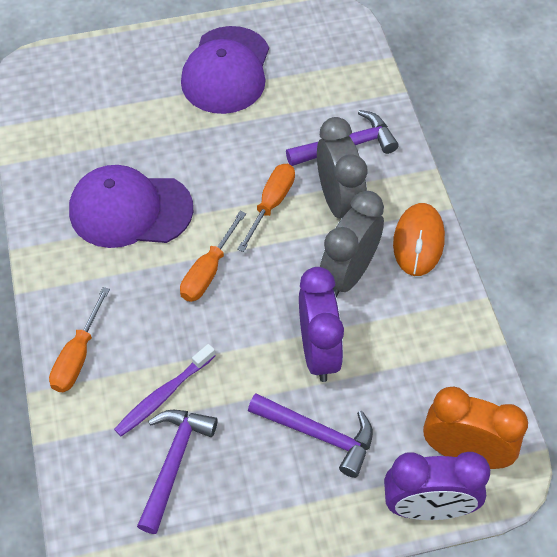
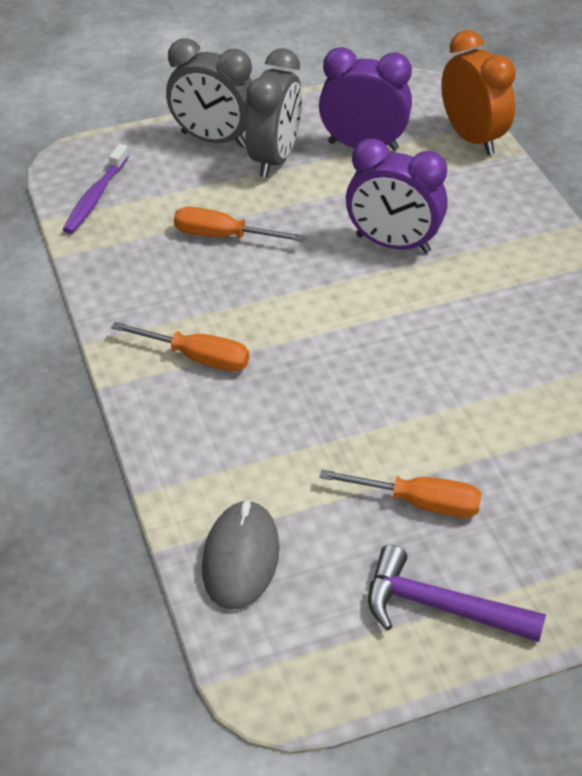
grey mouse: none = 0 -> [202,500,280,610] = 1
orange mouse: [393,203,445,276] = 1 -> none = 0
purple cap: [69,165,194,248] [181,26,269,114] = 2 -> none = 0
purple hammer: [137,410,218,534] [248,393,373,478] [286,110,399,166] = 3 -> [368,545,546,642] = 1

